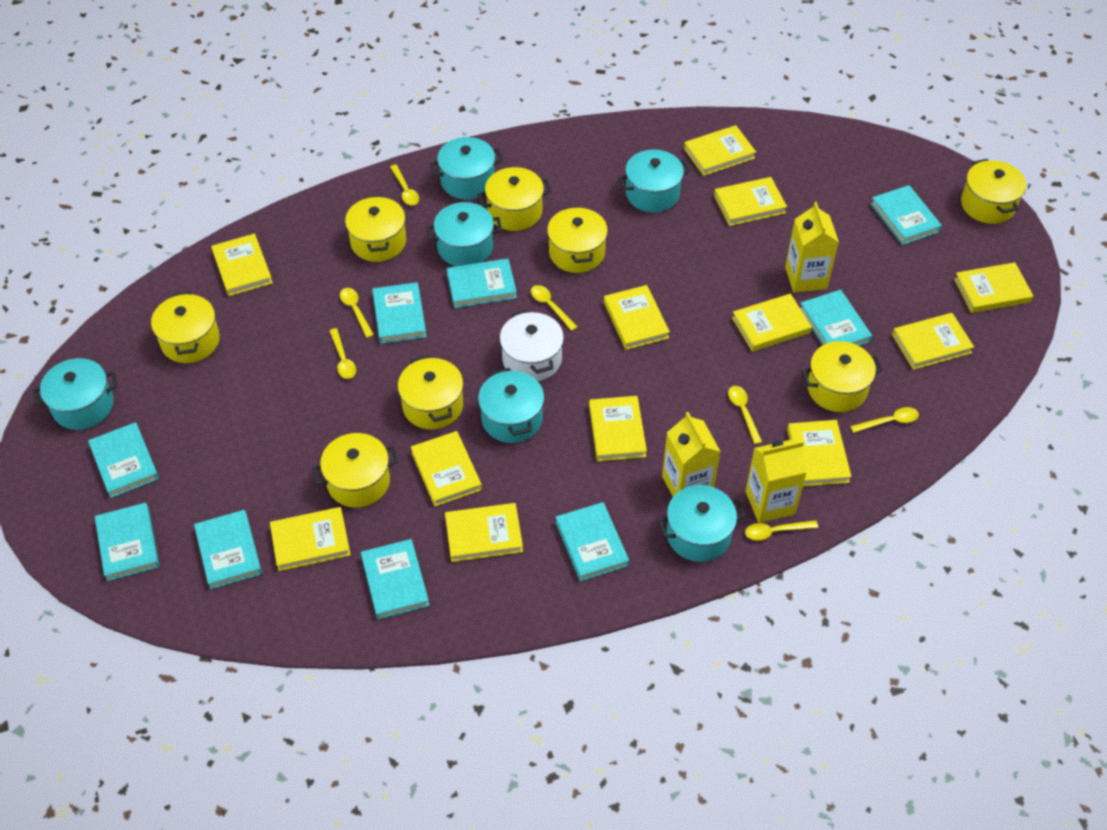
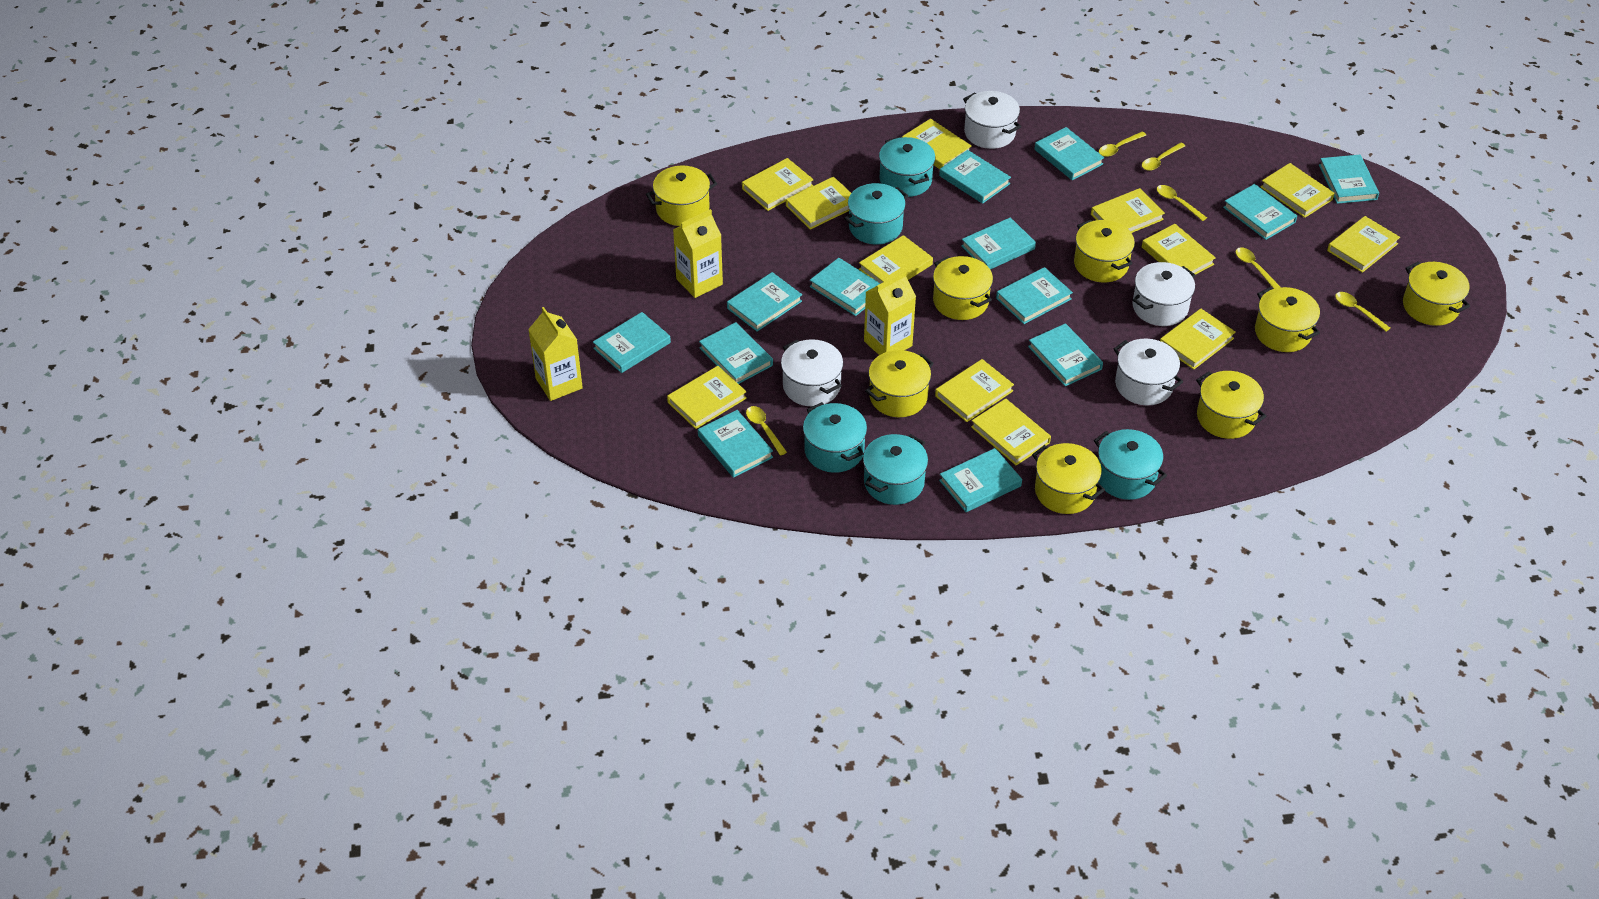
turquoise book: [88,422,159,498] [95,503,160,581] [194,510,262,589] [361,539,429,619] [372,282,427,344] [446,259,517,308] [555,502,629,581] [800,290,872,346] [871,185,942,245] = 9 -> [593,312,671,373] [698,410,773,478] [699,322,773,384] [727,272,802,331] [810,258,880,316] [939,150,1011,204] [939,448,1022,512] [961,217,1036,269] [996,267,1073,324] [1028,323,1103,386] [1035,127,1104,180] [1223,184,1297,240] [1319,155,1379,204] = 13
turquoise pot: [33,358,117,430] [426,202,502,266] [430,137,503,200] [478,368,544,443] [618,149,691,213] [657,485,746,562] = 6 -> [803,402,867,473] [844,183,908,244] [863,434,928,505] [879,137,935,197] [1094,429,1167,500] = 5
white pot: [500,310,564,381] = 1 -> [781,339,843,406] [963,91,1021,149] [1113,339,1183,405] [1132,262,1196,326] = 4
yellow spoon: [329,328,356,379] [340,288,374,338] [390,165,419,205] [531,285,577,331] [728,386,762,444] [745,520,818,541] [850,407,919,433] = 7 -> [746,406,787,456] [1099,132,1146,157] [1142,143,1185,171] [1157,185,1207,221] [1236,247,1280,289] [1335,292,1390,332] = 6

